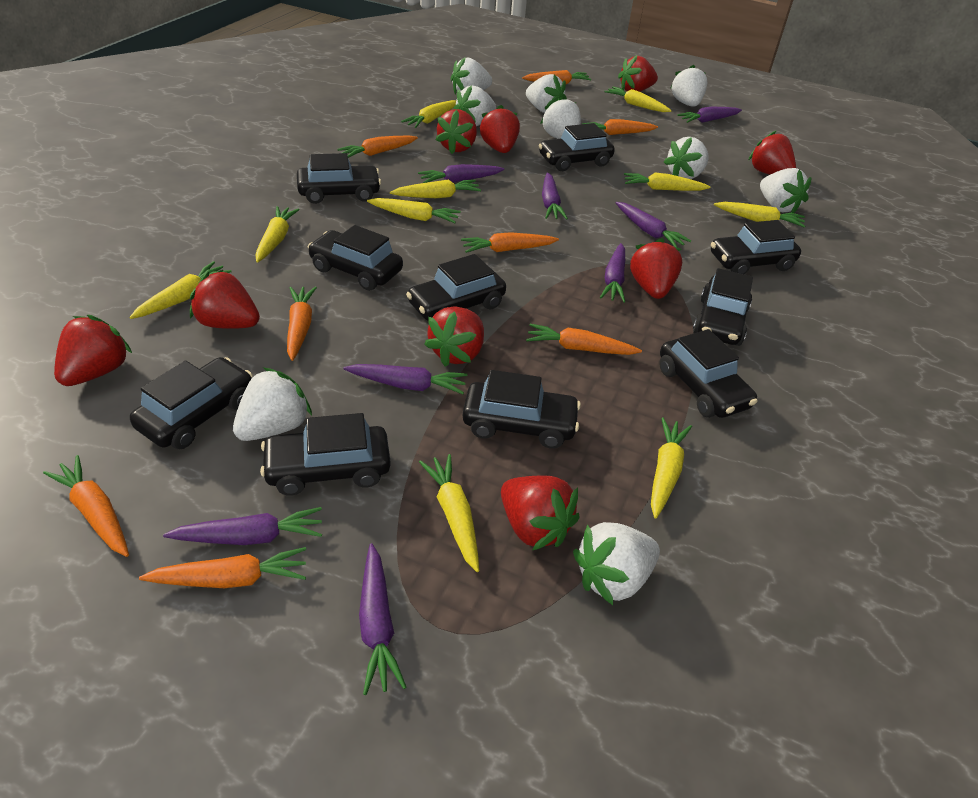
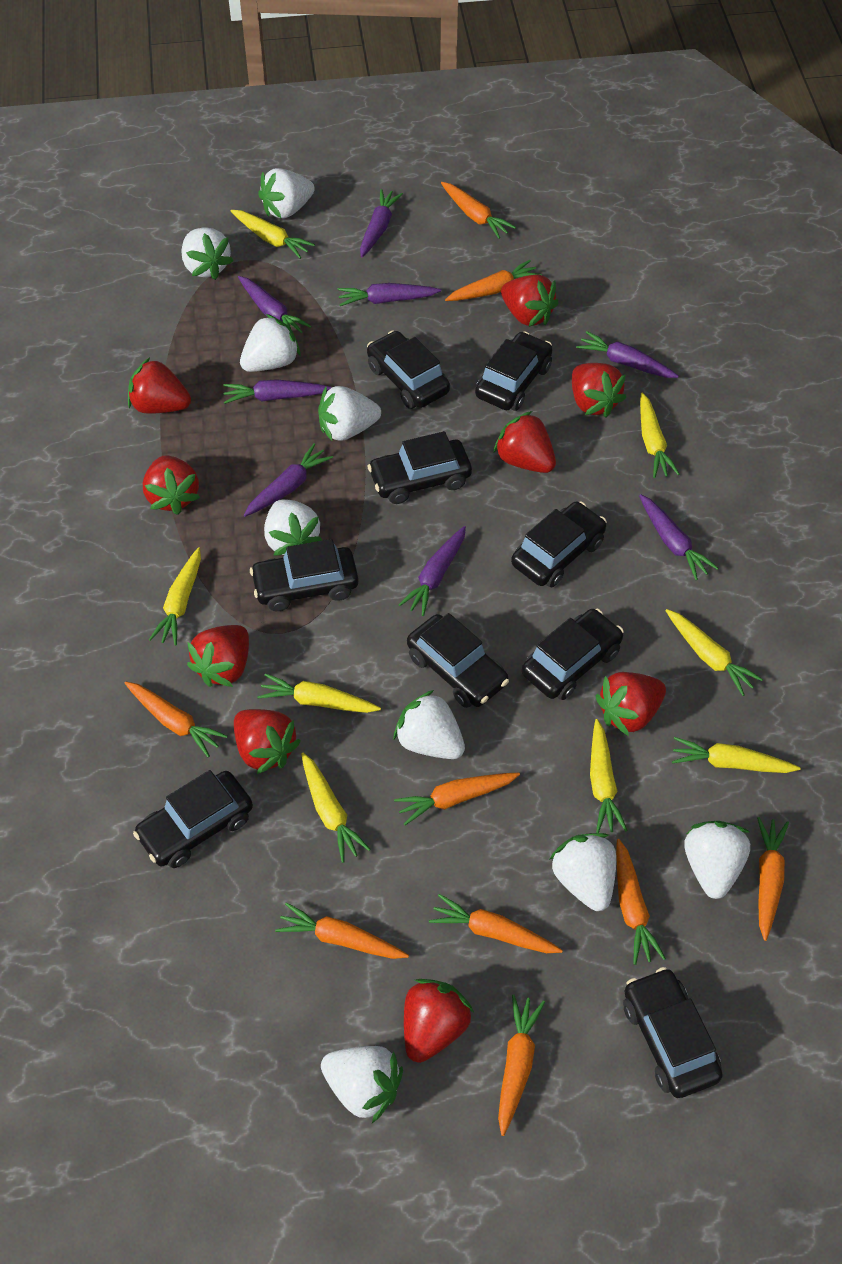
black car: [130,357,253,449] [260,413,391,496] [297,153,381,204] [308,225,403,291] [406,254,506,320] [463,370,581,449] [538,123,615,171] [659,329,757,418] [693,268,753,346] [711,220,801,274] = 10 -> [133,770,253,868] [250,539,359,611] [367,331,450,409] [368,431,472,504] [407,613,509,708] [475,331,553,411] [511,501,607,588] [522,609,624,700] [623,967,723,1098] = 9
orange carrot: [43,455,129,557] [139,547,306,588] [287,287,317,361] [337,136,418,158] [461,232,559,253] [522,70,591,85] [526,324,642,355] [582,119,658,135] = 8 -> [124,682,228,758] [275,903,409,959] [394,773,520,825] [429,894,563,953] [441,182,516,239] [445,260,542,301] [498,994,545,1136] [616,839,666,965] [757,817,789,941] = 9
yellow carrot: [129,261,232,319] [256,206,300,263] [367,198,461,223] [390,179,481,198] [401,100,456,128] [419,454,479,572] [604,87,672,112] [624,173,710,191] [651,417,692,519] [714,202,805,228] = 10 -> [149,547,201,645] [231,210,315,259] [257,673,381,713] [301,753,371,863] [590,719,628,833] [640,393,680,478] [666,609,763,696] [672,737,801,773] = 8

